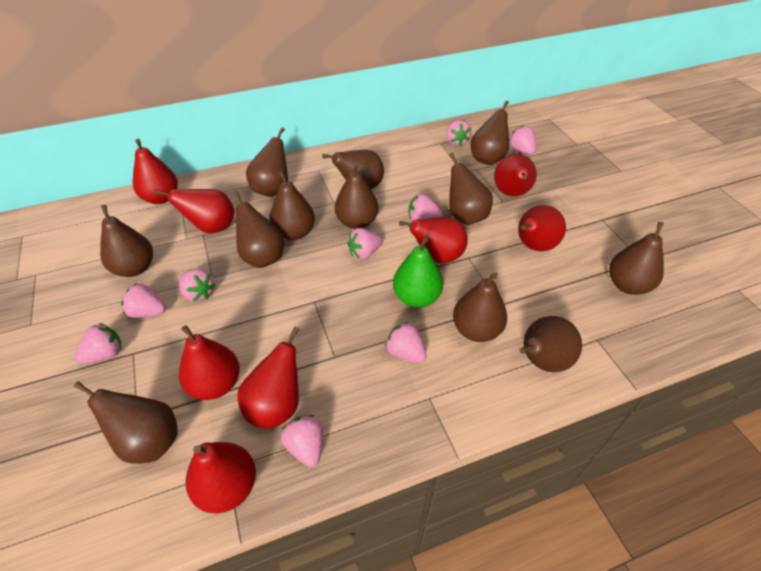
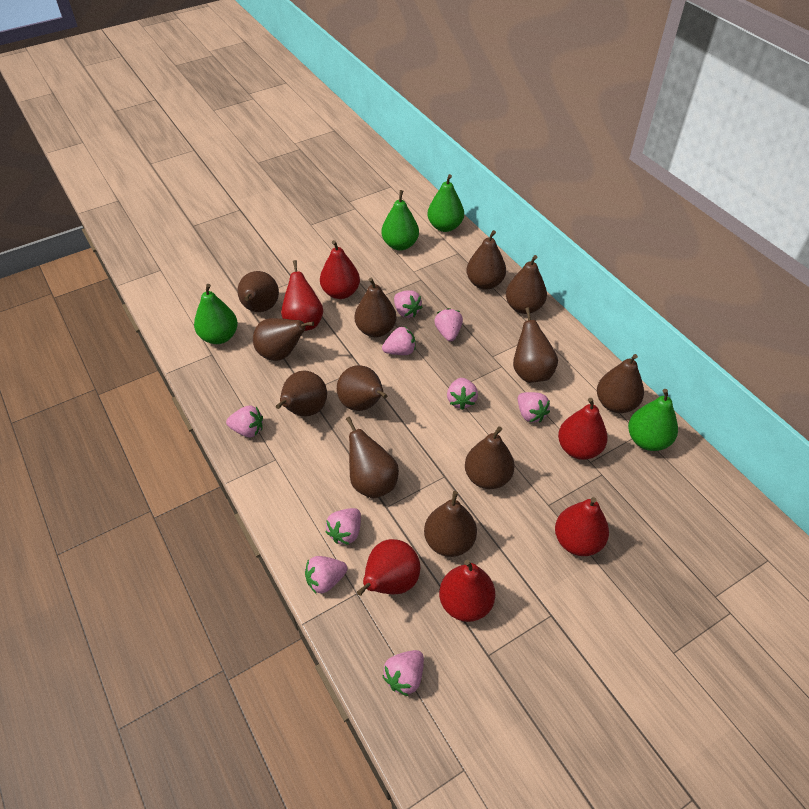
green pear: [393,236,444,307] = 1 -> [194,284,238,344] [381,190,419,251] [428,174,464,232] [628,389,678,451] = 4
red pear: [133,139,178,204] [154,189,234,233] [179,325,240,400] [186,442,256,513] [237,327,300,429] [399,217,468,263] [494,154,537,196] [518,205,566,251] = 8 -> [281,260,323,331] [320,240,360,299] [357,539,420,596] [439,559,495,622] [555,497,609,556] [558,398,608,460] = 6

